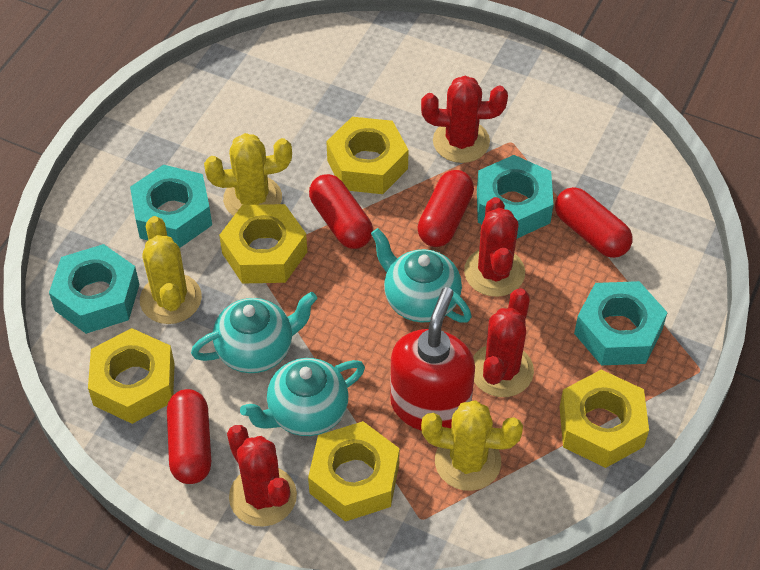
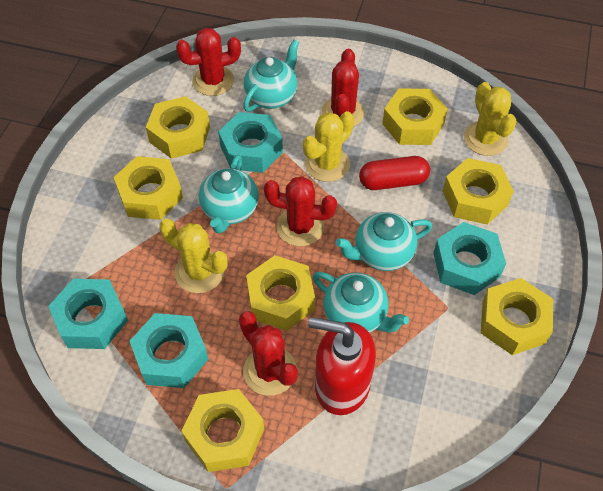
red capsule: [167,389,211,484] [309,174,373,249] [417,170,474,247] [555,187,633,258] = 4 -> [359,156,430,190] = 1
turquoise teapot: [191,292,317,373] [240,358,365,436] [371,228,471,323] = 3 -> [199,155,259,233] [243,39,299,112] [313,272,409,333] [335,212,432,271] = 4
yellow nut: [88,328,175,424] [219,204,307,284] [308,421,400,522] [326,117,409,194] [560,370,649,468] = 5 -> [114,156,183,220] [146,96,210,159] [181,389,264,472] [246,255,315,331] [382,89,448,145] [443,158,514,225] [481,278,553,355] = 7

